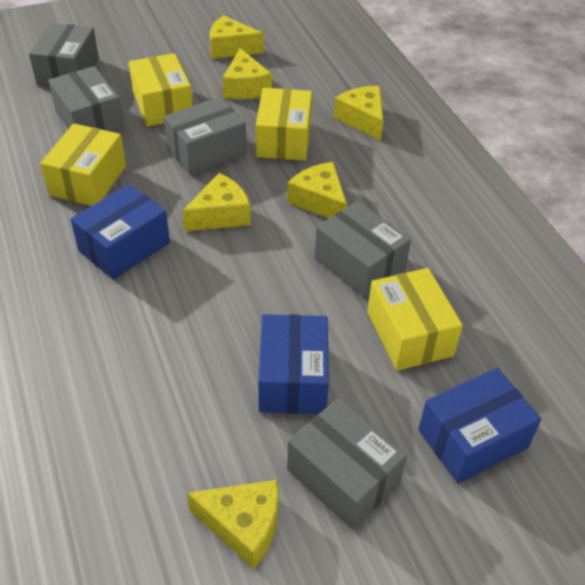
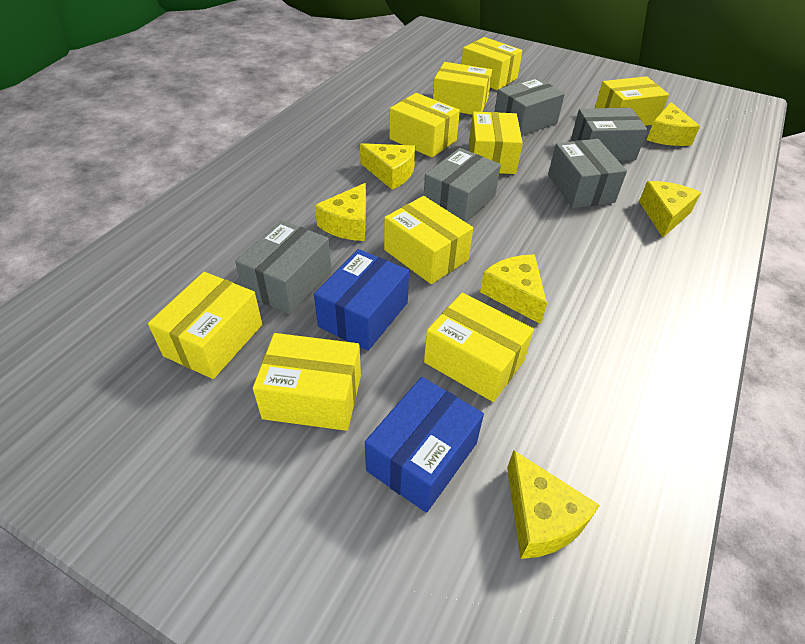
blue box: [71,184,170,280] [258,314,329,414] [418,368,541,484] = 3 -> [314,249,409,351] [365,377,484,513] = 2
yellow box: [40,123,126,206] [129,53,193,126] [256,88,312,161] [367,268,463,371] = 4 -> [148,272,262,379] [253,333,361,431] [384,196,473,284] [389,93,460,157] [424,293,534,402] [433,62,492,115] [461,37,522,90] [469,112,523,174] [595,76,669,126] = 9

